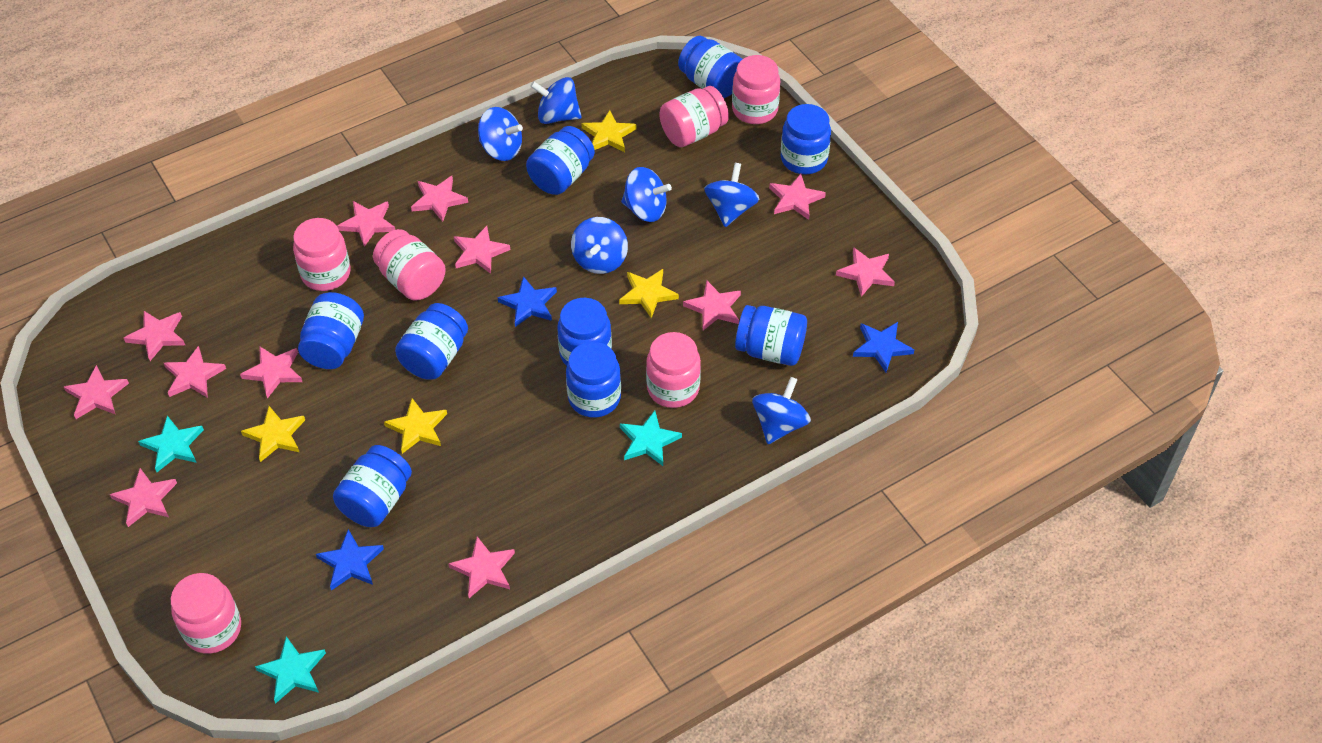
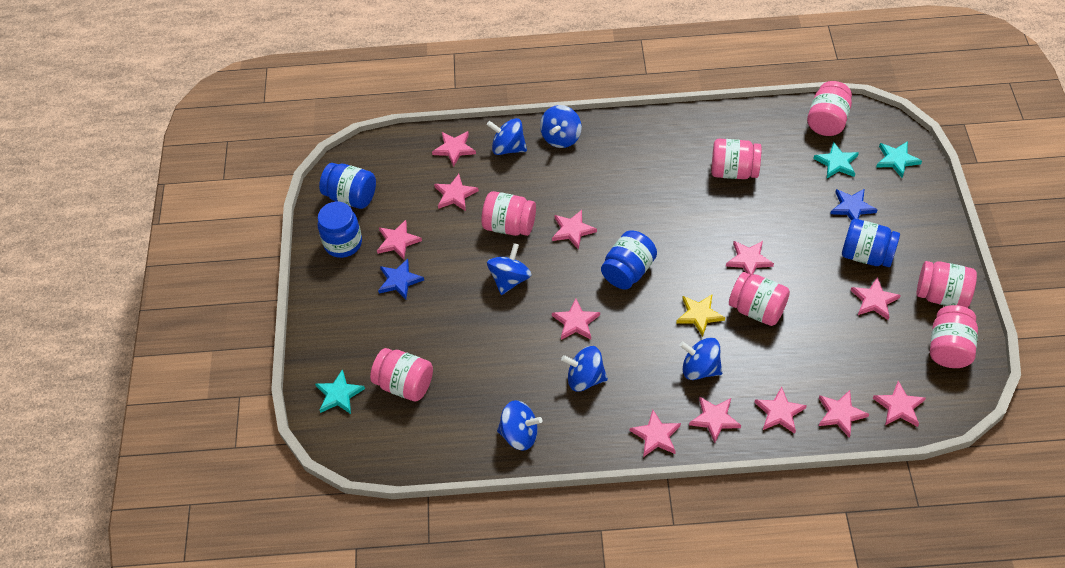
blue jar: [298,292,364,369] [333,445,412,527] [395,303,468,380] [526,126,595,195] [557,298,612,366] [566,342,621,418] [678,36,742,98] [735,305,807,366] [781,104,831,174] = 9 -> [318,202,362,258] [319,163,376,209] [601,230,657,290] [842,219,900,267] = 4
blue star: [316,529,384,590] [497,276,557,327] [853,322,914,372] = 3 -> [378,258,424,300] [830,188,878,221] = 2
pink jar: [171,573,241,654] [293,218,351,291] [373,229,446,301] [646,332,701,408] [659,86,729,147] [732,55,780,124] = 6 -> [370,348,433,401] [481,191,536,236] [711,139,762,179] [729,272,790,326] [807,81,852,136] [917,261,977,308] [930,305,978,368] = 7
yellow star: [241,406,305,462] [384,398,447,454] [581,110,637,152] [619,269,679,318] = 4 -> [676,295,725,337] = 1

